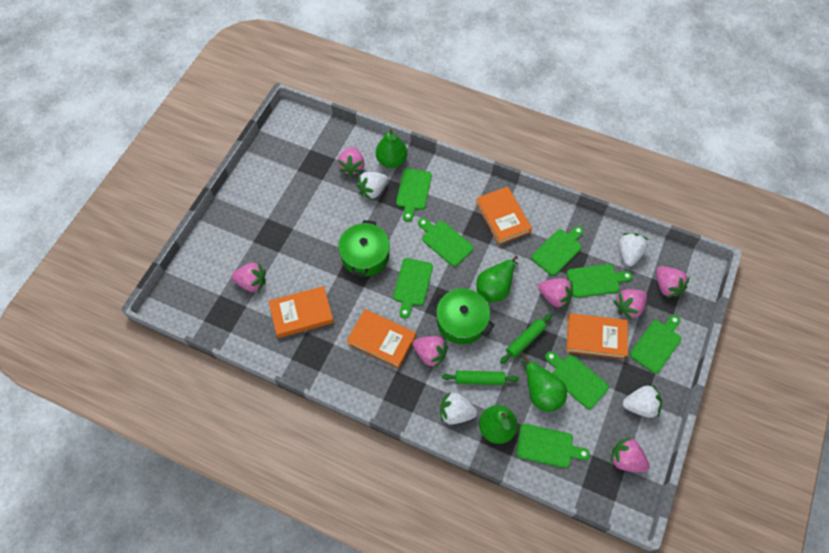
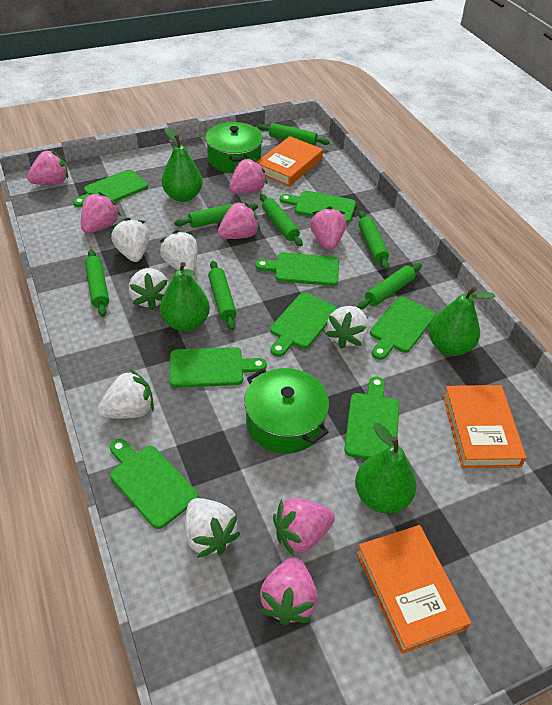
green rolling pin: [442,371,519,385] [500,313,552,364] = 2 -> [85,249,109,317] [174,202,258,228] [208,261,237,330] [257,123,330,146] [260,194,303,246] [357,263,422,309] [358,211,389,270] = 7
orange book: [269,286,334,338] [347,309,416,369] [476,186,532,245] [566,313,628,359] = 4 -> [257,136,323,187] [356,525,471,654] [443,385,526,468] = 3
white strawberry: [357,172,388,200] [440,391,477,425] [618,233,649,266] [623,385,662,418] = 4 -> [98,369,154,419] [111,218,149,262] [129,268,169,311] [160,230,198,271] [185,498,241,558] [326,306,369,349] = 6

